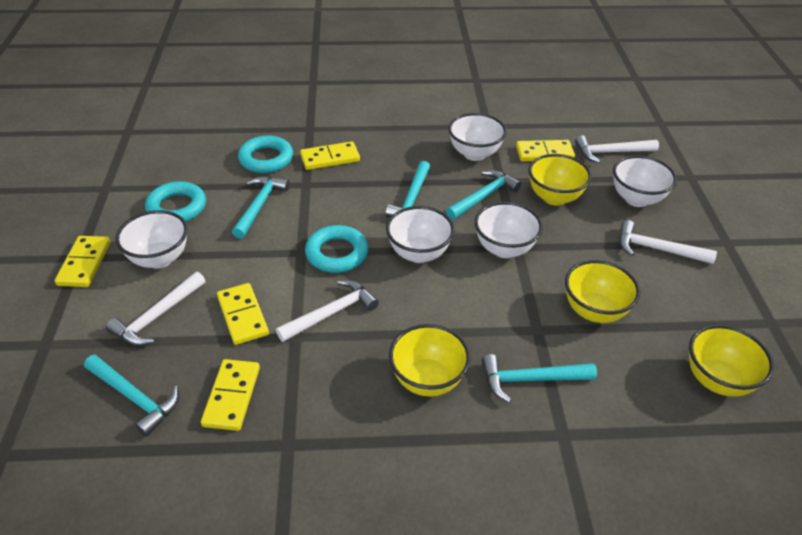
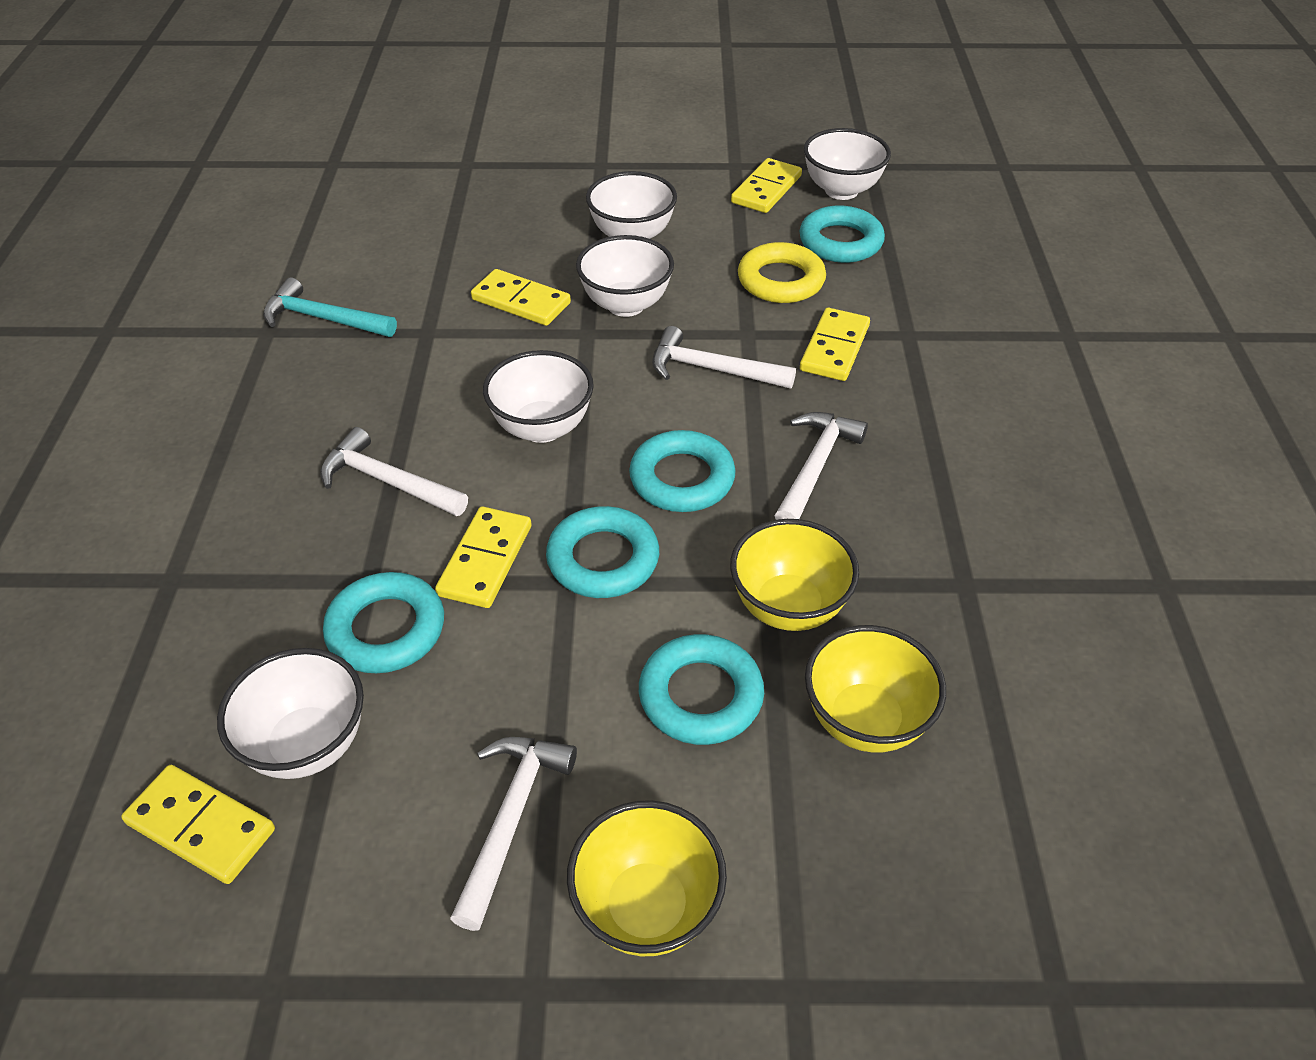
turquoise hammer: [84,355,179,437] [232,176,290,239] [385,161,430,217] [446,170,521,220] [482,354,597,403] = 5 -> [263,277,397,337] = 1
turquoise ring: [145,181,206,222] [238,136,293,173] [305,225,368,273] = 3 -> [323,572,444,673] [546,506,659,598] [629,430,736,512] [639,634,764,745] [799,206,885,263] = 5
yellow bowl: [389,324,470,397] [528,154,592,206] [565,260,640,323] [689,325,774,397] = 4 -> [567,800,727,956] [730,519,859,631] [805,625,946,753] = 3
yellow ring: none = 0 -> [738,242,826,303] = 1

